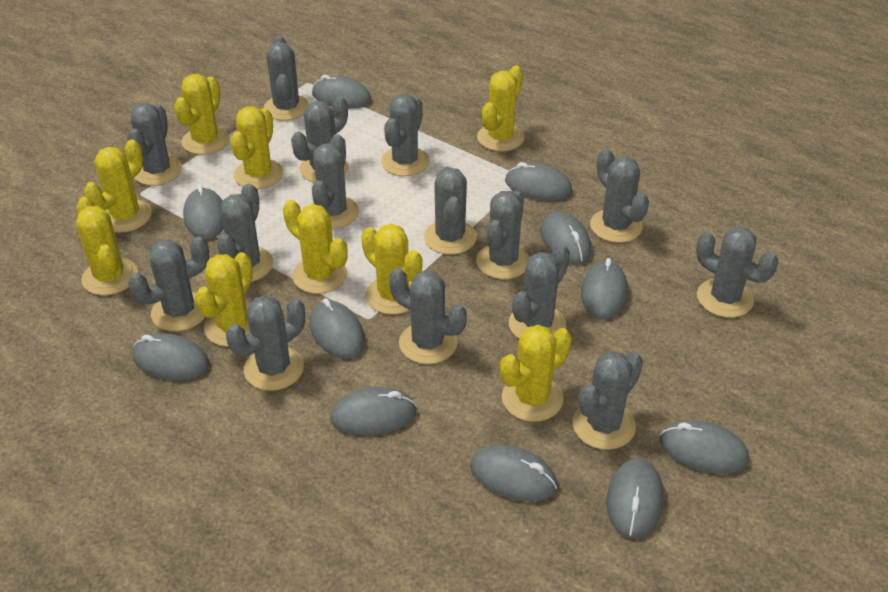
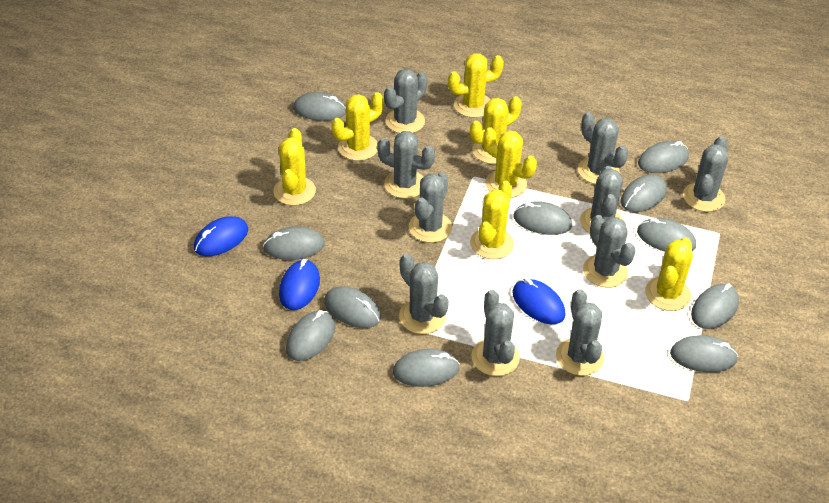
blue mouse: none = 0 -> [194,216,248,256] [279,259,320,310] [512,278,566,324] = 3
grey cactus: [127,103,182,186] [128,236,209,331] [217,183,273,282] [226,295,305,391] [264,36,309,121] [291,96,349,182] [312,134,359,229] [381,94,429,176] [389,268,467,364] [424,167,477,255] [476,191,529,279] [509,244,570,339] [573,351,643,450] [590,149,649,243] [696,227,779,318] = 15 -> [377,131,435,199] [384,69,428,133] [399,253,449,334] [409,172,452,243] [471,290,520,376] [556,289,604,376] [578,112,629,184] [580,166,623,233] [583,215,636,288] [683,136,728,212] = 10
yellow cactus: [76,197,138,295] [84,140,152,233] [174,74,230,155] [195,252,253,347] [230,106,283,189] [283,200,348,294] [361,223,422,315] [477,66,524,151] [500,325,572,422] = 9 -> [273,128,316,206] [331,92,383,161] [448,53,504,118] [470,96,522,164] [470,181,514,259] [483,127,537,198] [645,238,693,311] = 7

